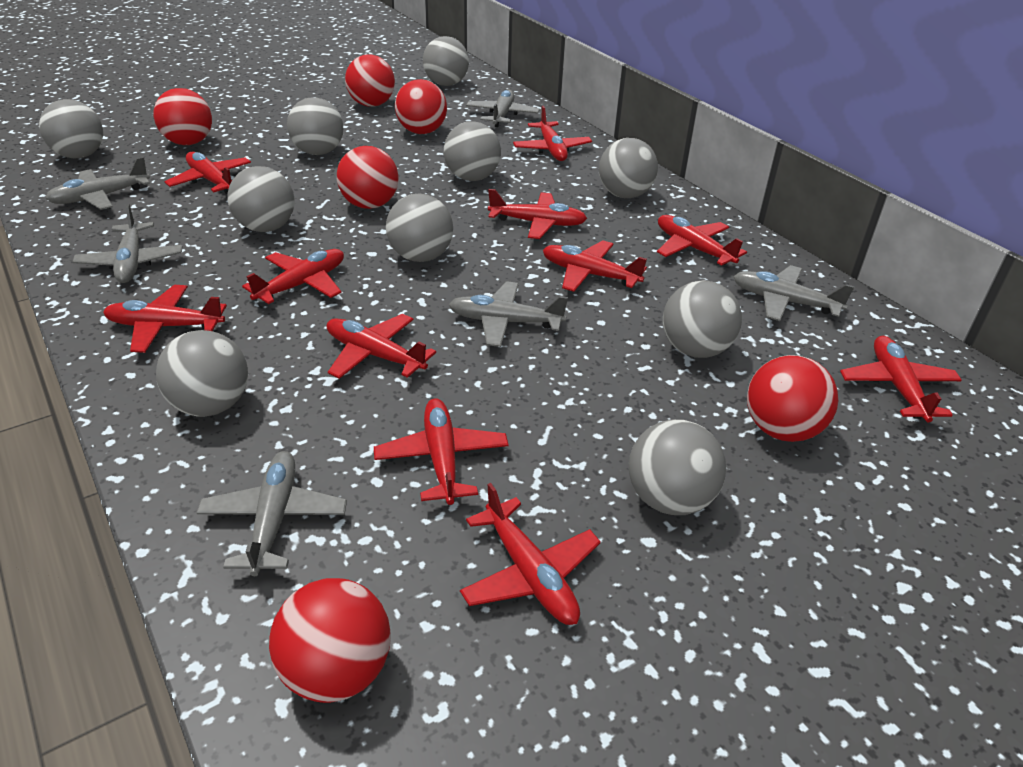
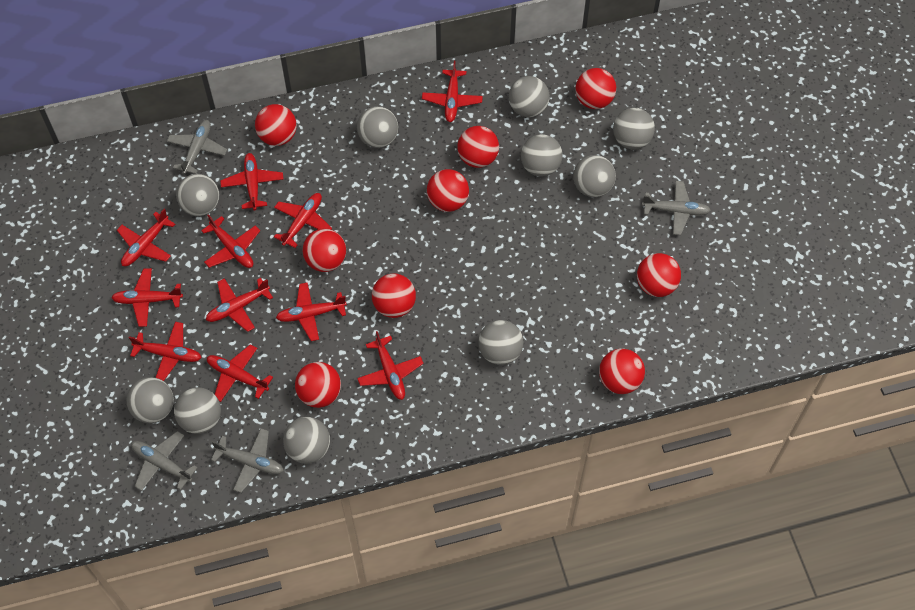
grey plane: [45,157,150,210] [73,204,183,283] [196,451,347,576] [449,281,568,347] [466,89,540,127] [733,265,855,321] = 6 -> [131,431,198,491] [167,120,227,174] [211,428,284,493] [642,181,711,235] = 4
red ball: [154,88,212,145] [269,578,391,703] [337,146,399,209] [345,54,395,107] [395,79,447,134] [747,355,838,442] = 6 -> [255,104,297,146] [295,362,341,408] [303,229,346,272] [372,273,416,318] [427,169,469,212] [457,126,499,168] [575,68,616,109] [599,349,645,394] [637,253,681,297] = 9

